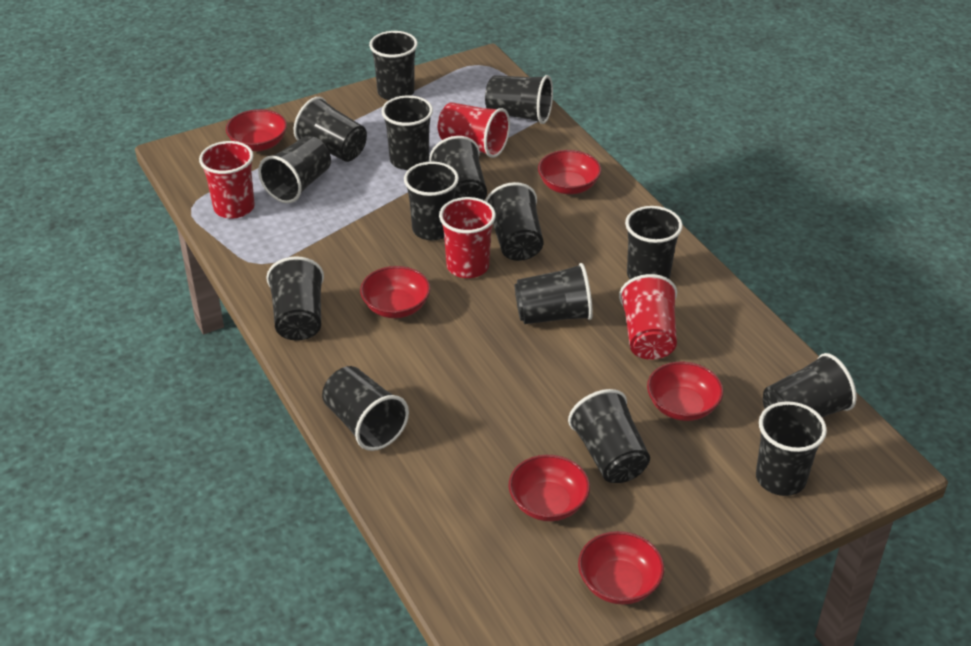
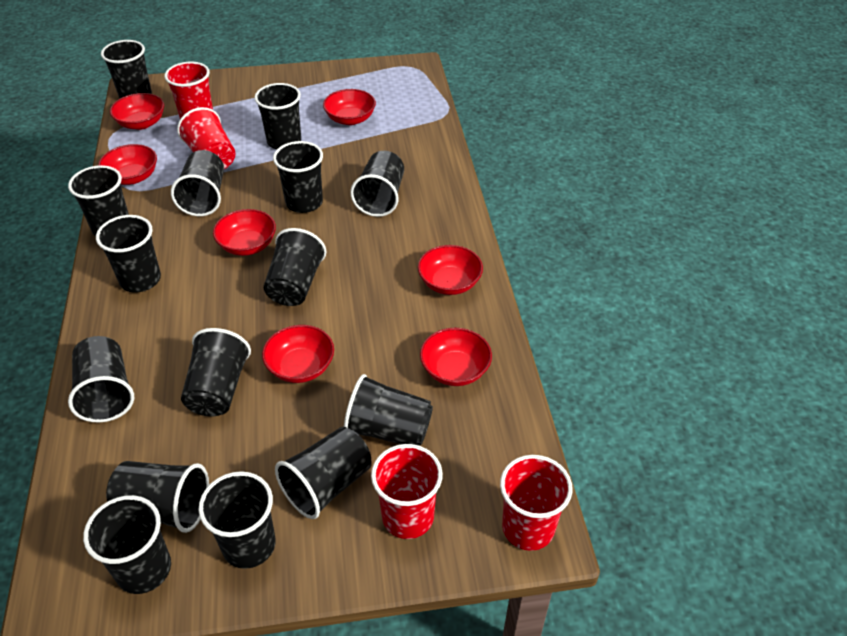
red bowl: [226,109,287,151] [360,266,430,318] [509,455,590,521] [538,150,601,194] [578,531,664,604] [647,362,723,421] = 6 -> [98,144,157,185] [110,93,164,130] [213,209,276,256] [262,325,334,383] [323,89,376,125] [418,245,483,295] [420,328,492,386] = 7

